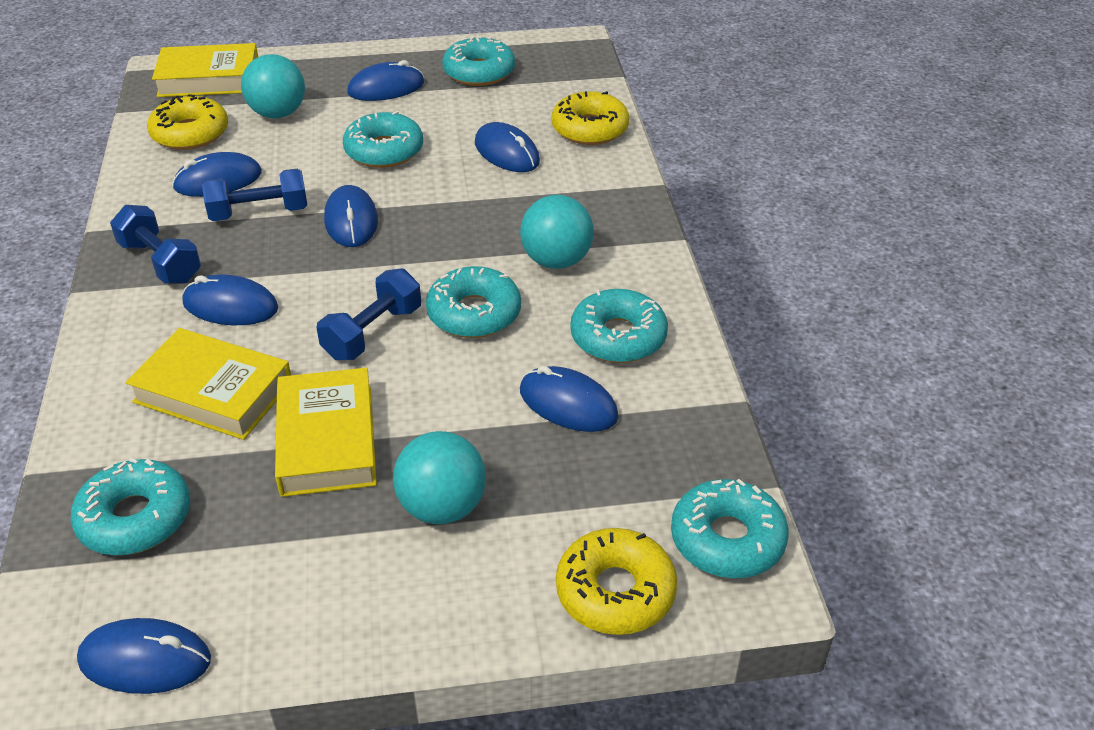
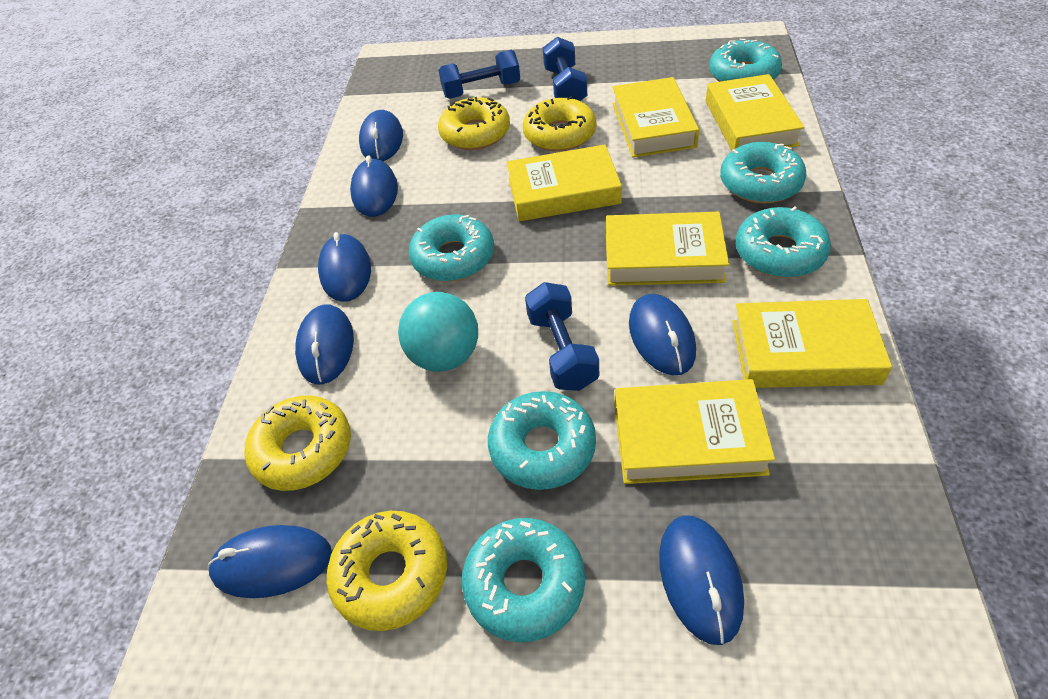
turquoise ball: [241,54,305,118] [393,431,486,524] [520,195,594,269] = 3 -> [398,292,478,372] = 1
yellow book: [126,328,291,440] [152,43,258,97] [275,368,377,497] = 3 -> [507,145,622,221] [606,212,729,286] [612,77,699,158] [614,379,775,484] [706,74,805,151] [732,299,892,388] = 6
yellow donut: [147,94,228,150] [551,91,629,145] [556,528,677,635] = 3 -> [244,395,351,491] [327,511,447,631] [438,97,510,150] [523,96,596,152] = 4

